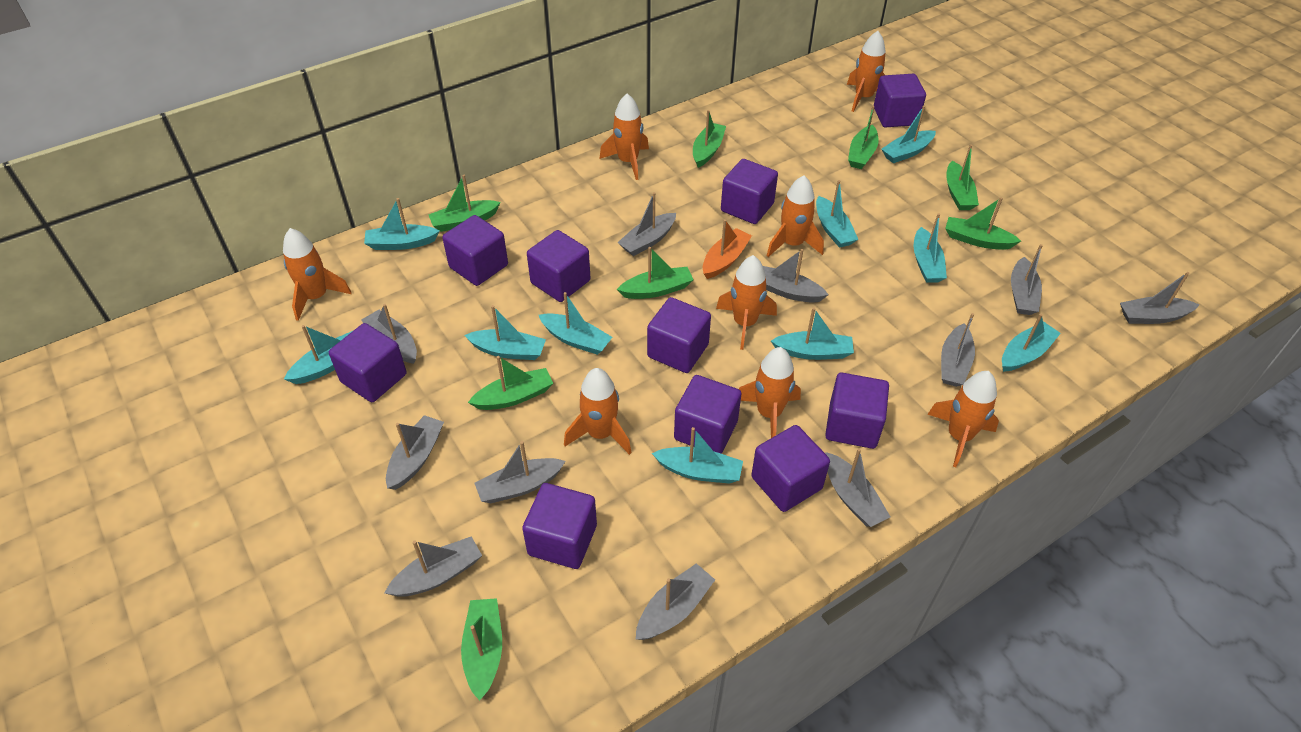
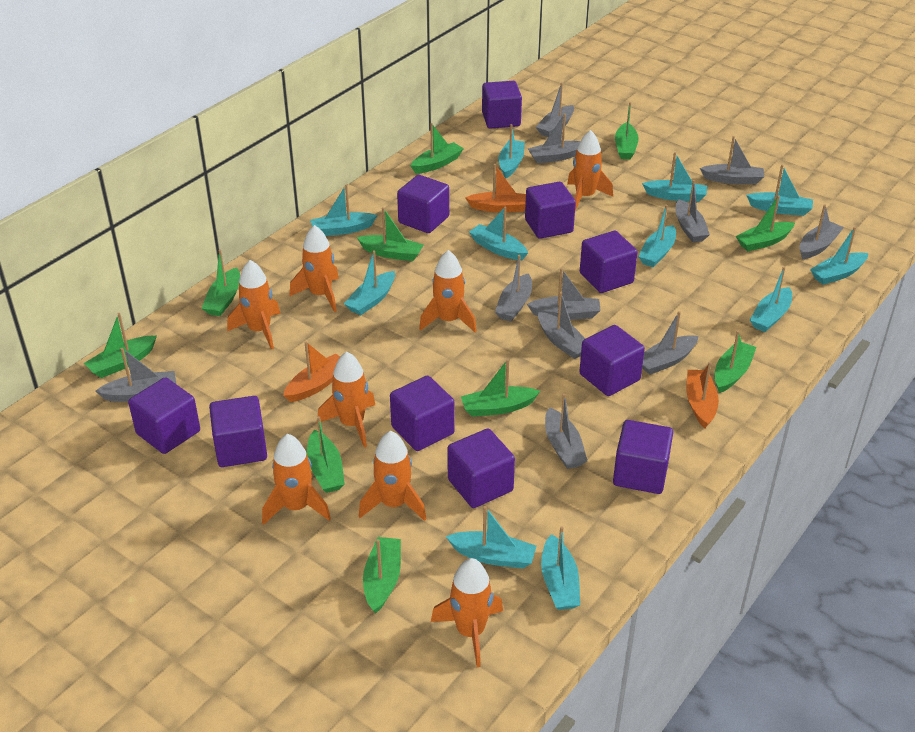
green boat: [428,175,501,232] [461,598,502,701] [468,356,553,410] [617,247,694,299] [693,110,726,168] [848,106,879,169] [945,197,1021,250] [946,144,979,210] = 8 -> [84,313,157,378] [202,249,240,316] [307,416,345,493] [357,207,424,261] [363,537,401,613] [411,123,464,174] [461,359,540,417] [615,102,639,159] [715,331,756,393] [736,195,795,251] = 10
orange boat: [703,219,752,279] = 1 -> [283,341,340,402] [465,164,526,212] [687,362,719,428] = 3
turquoise boat: [284,325,352,384] [364,198,440,250] [464,305,546,360] [539,292,612,355] [652,427,743,484] [771,308,854,360] [816,180,859,248] [881,106,936,163] [914,213,947,283] [1002,314,1061,372] = 10 -> [310,184,377,236] [344,250,395,315] [446,506,536,569] [469,206,528,260] [499,124,525,178] [541,527,580,610] [638,205,676,267] [642,152,707,202] [746,165,813,216] [750,267,792,332] [810,227,868,285] = 11

